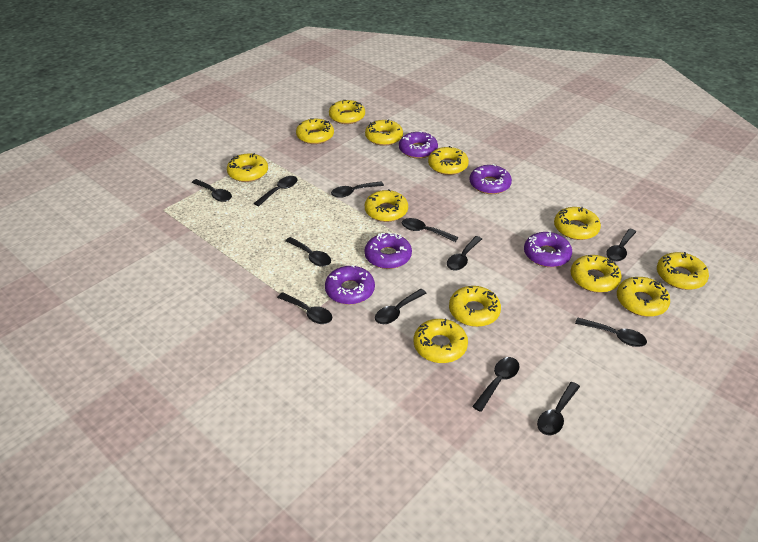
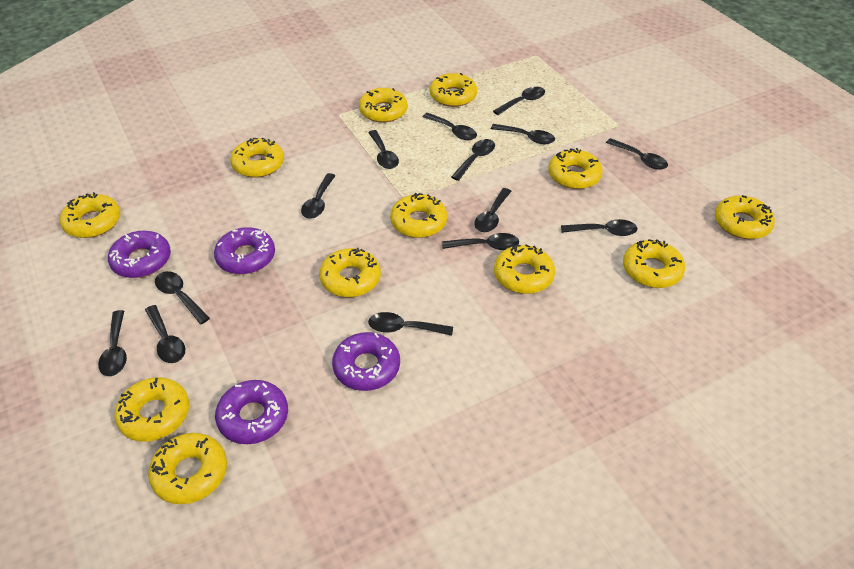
black spoon: [192,179,232,202] [254,176,298,206] [277,292,332,324] [285,237,331,267] [331,181,384,198] [375,289,426,324] [402,218,458,242] [447,236,482,271] [472,357,520,412] [537,382,580,435] [575,318,647,347] [606,229,636,262] = 12 -> [98,310,127,376] [145,305,185,363] [155,271,210,324] [301,173,336,219] [368,130,399,169] [368,312,453,336] [423,113,477,140] [442,233,519,250] [451,139,495,181] [475,188,511,232] [491,124,555,144] [493,87,545,115] [561,219,637,236] [606,138,668,170] = 14
purple donut: [325,265,375,305] [365,233,412,269] [399,131,438,159] [470,164,512,194] [524,231,572,267] = 5 -> [108,231,171,278] [214,227,275,274] [215,380,288,444] [332,332,400,391] = 4

